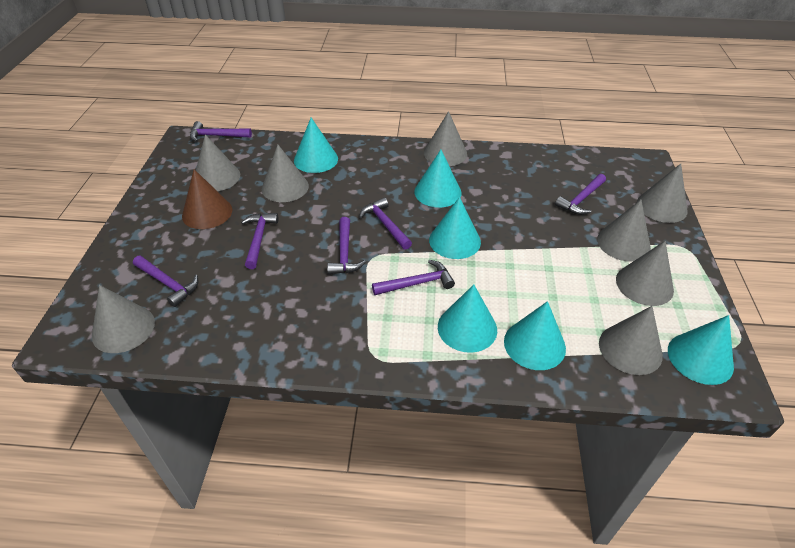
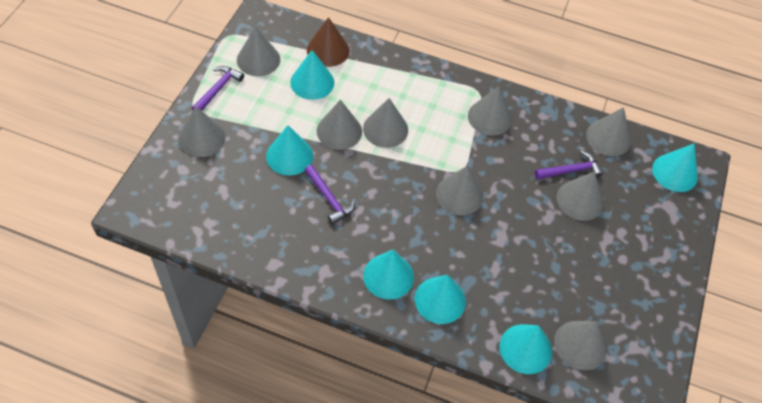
grey cone: [92,285,155,353] [196,134,240,191] [262,145,309,202] [424,111,467,166] [597,200,651,262] [599,306,663,375] [616,241,674,306] [637,164,688,223] = 8 -> [178,106,226,157] [237,26,280,76] [317,100,362,150] [363,98,408,148] [436,166,483,215] [468,86,512,135] [554,321,607,370] [557,171,604,221] [586,107,631,156] = 9
purple hammer: [133,256,198,307] [190,121,252,142] [241,213,278,269] [327,217,366,274] [359,198,412,250] [372,260,455,295] [555,174,606,215] = 7 -> [192,66,244,111] [304,165,355,225] [535,150,603,180] = 3

